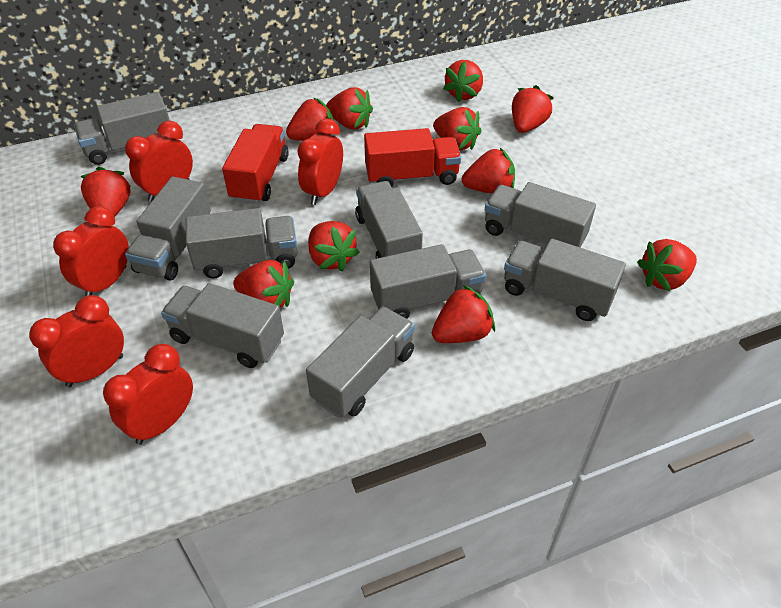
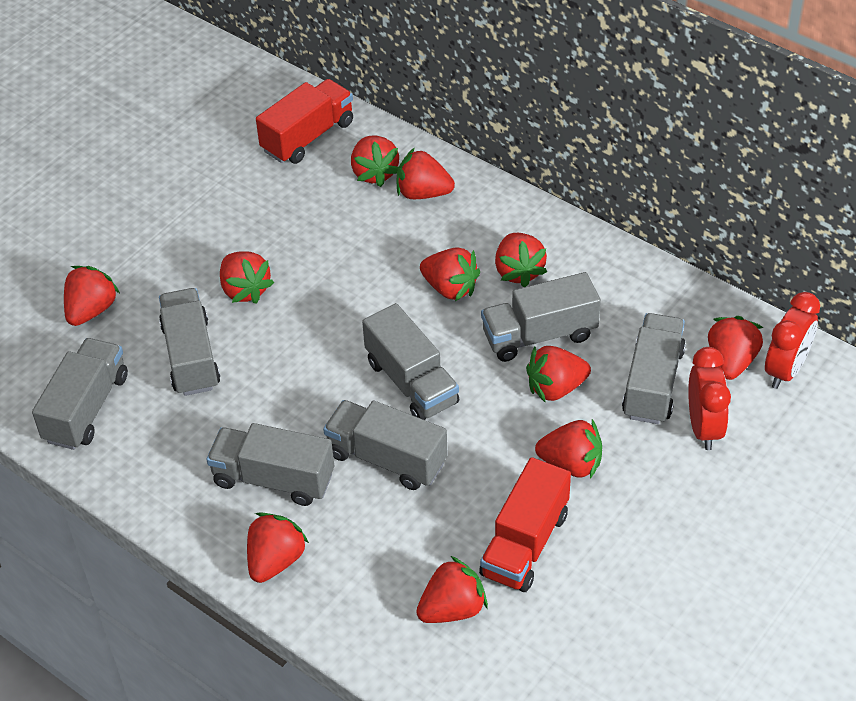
grey truck: [74,92,170,165] [125,177,211,281] [161,283,284,368] [186,208,297,278] [306,306,415,418] [355,181,423,259] [370,244,486,319] [485,182,596,248] [504,239,626,321] = 9 -> [32,338,128,450] [159,288,220,396] [206,423,334,506] [323,400,448,490] [362,303,459,420] [481,272,601,362] [622,313,686,424] = 7
red clock: [29,295,124,387] [53,206,129,296] [103,344,193,445] [125,121,193,202] [297,119,343,205] = 5 -> [688,347,731,450] [765,292,820,389] = 2

